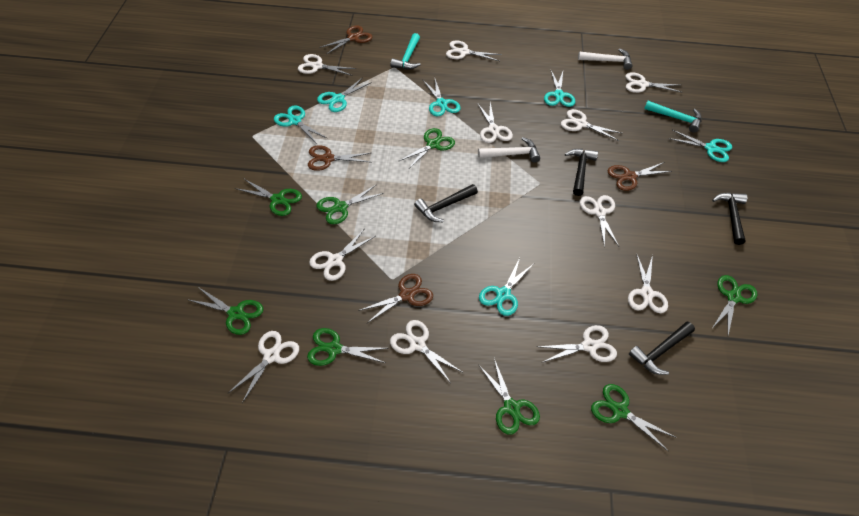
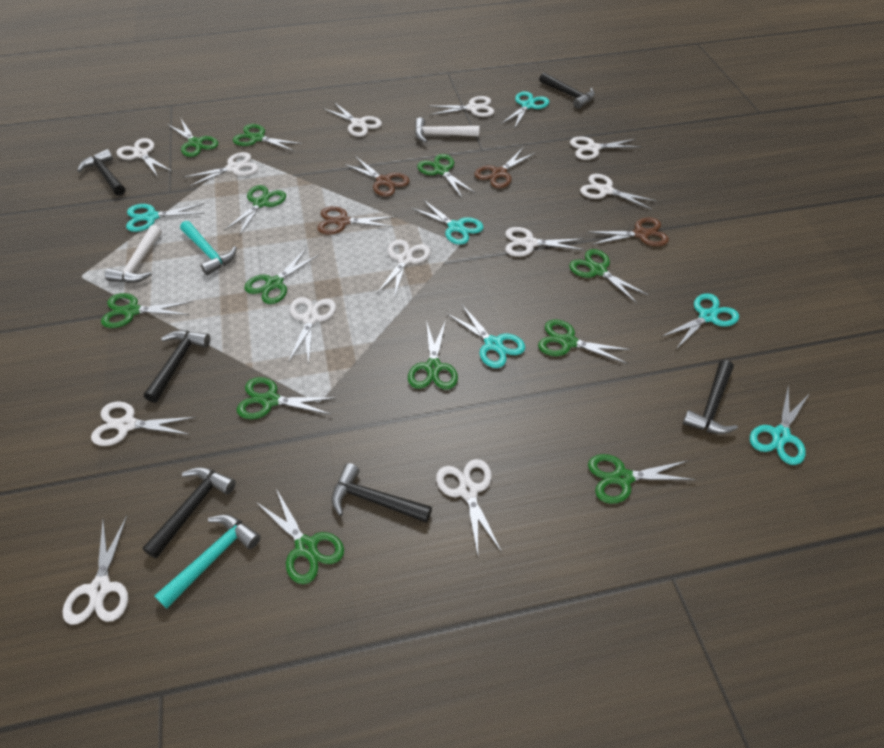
black hammer: [414,184,478,222] [565,149,598,196] [629,321,695,375] [712,193,747,245] = 4 -> [77,149,125,196] [142,467,236,559] [144,330,210,403] [331,463,432,523] [539,73,595,109] [683,360,738,434] = 6
green scissors: [189,287,263,335] [235,178,302,216] [307,328,389,366] [316,184,384,224] [398,128,455,168] [478,359,540,435] [591,384,675,451] [713,275,757,335] = 8 -> [101,293,193,328] [167,119,218,157] [224,185,286,236] [233,124,302,152] [236,377,335,419] [244,248,320,304] [256,489,344,584] [408,320,458,389] [417,154,475,198] [538,320,631,364] [569,249,649,303] [588,454,696,504] = 12
white scissors: [228,331,299,403] [298,54,356,76] [309,228,376,281] [390,320,462,383] [446,40,502,61] [477,102,513,143] [537,325,617,362] [561,109,623,141] [579,195,619,247] [625,72,683,93] [628,253,668,313] = 11 -> [63,516,128,625] [91,402,196,446] [116,138,173,177] [183,152,259,187] [288,297,336,365] [323,102,382,137] [377,239,430,299] [429,96,495,117] [436,459,502,555] [505,227,585,257] [570,136,642,160] [580,174,657,210] = 12

